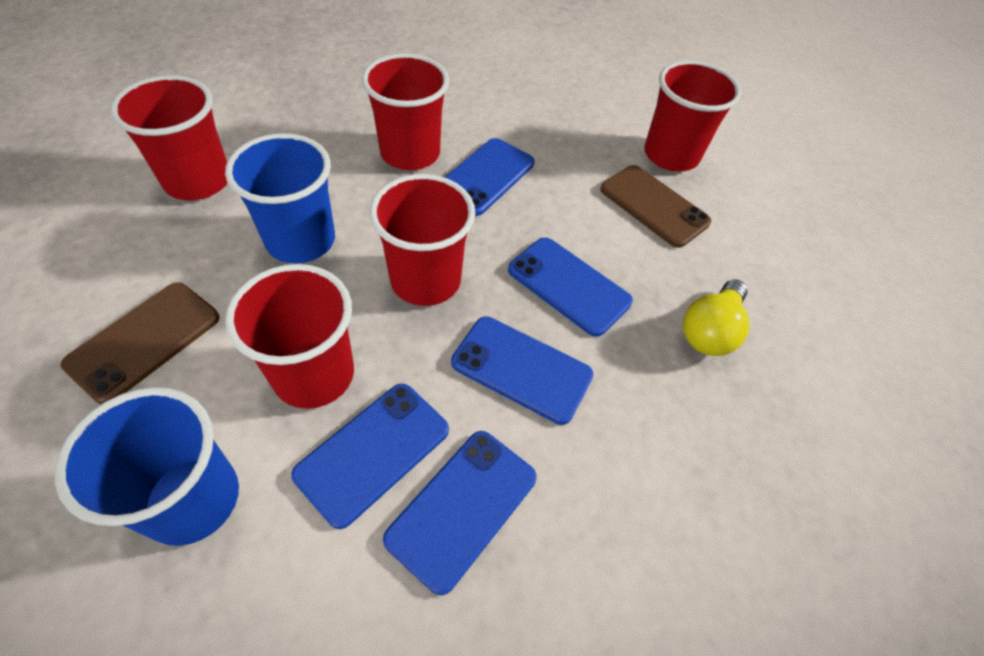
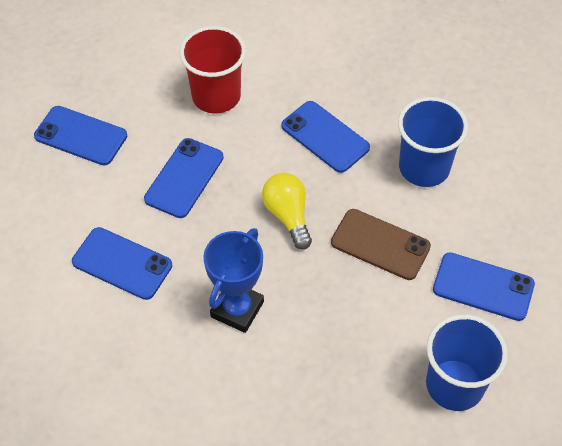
blue trophy: none = 0 -> [204,228,264,333] = 1
brown phone: [61,282,220,404] [600,165,711,248] = 2 -> [331,209,431,280] = 1
red cup: [110,75,227,200] [225,264,354,409] [362,53,449,170] [370,174,475,306] [644,60,741,171] = 5 -> [179,26,246,114] = 1

